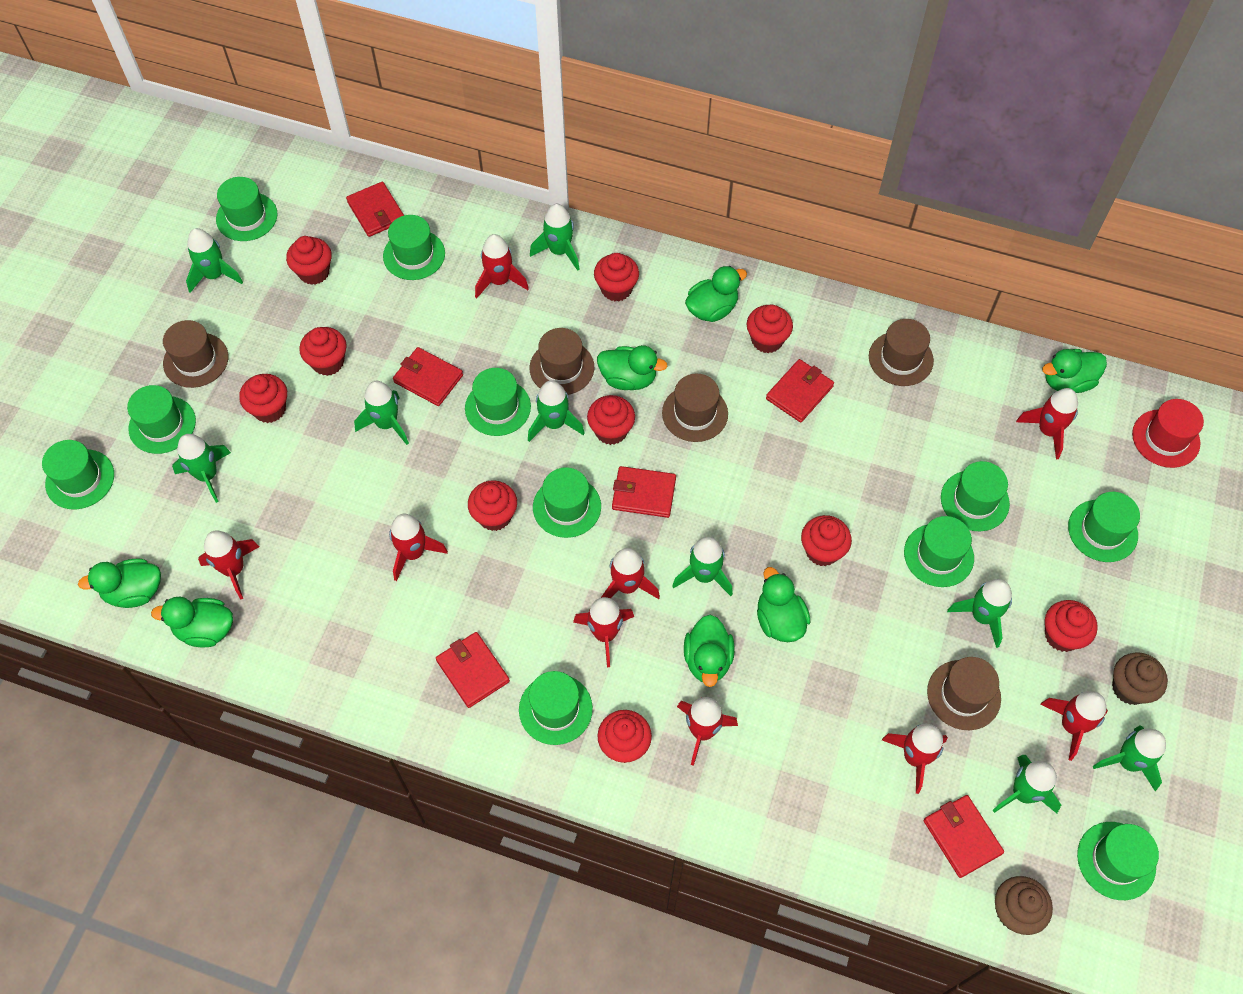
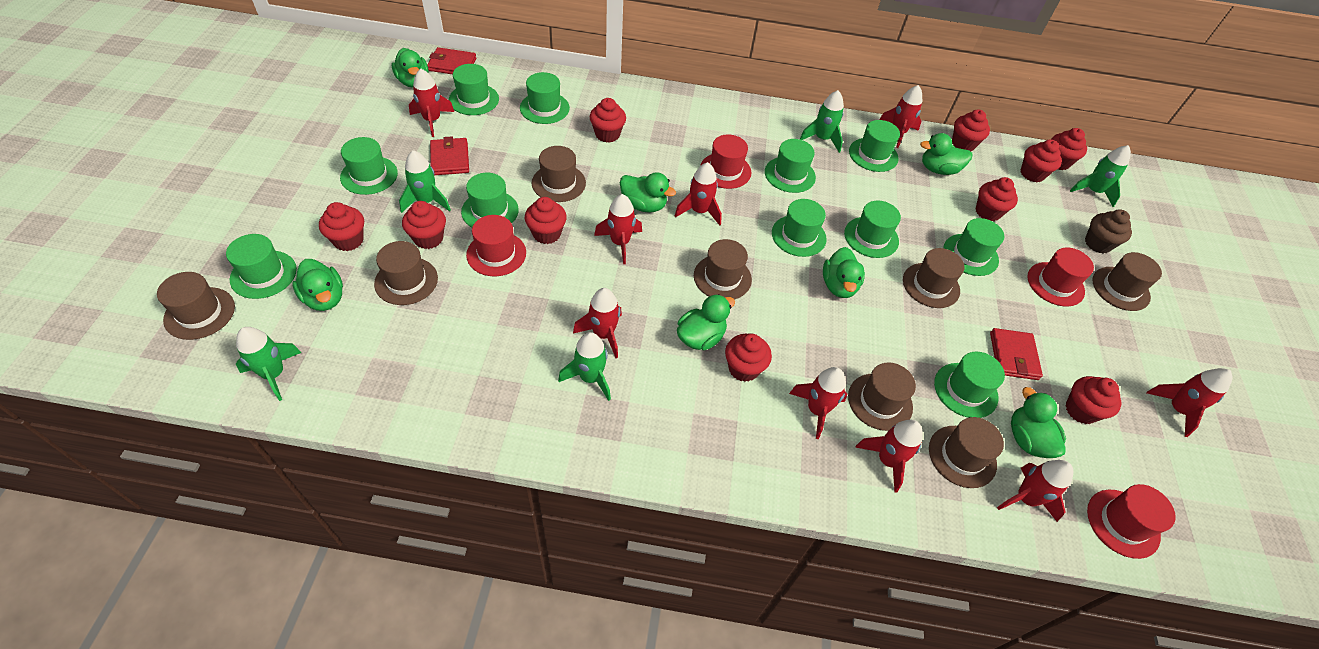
brown cupcake: [995,876,1053,935] [1112,652,1168,705] = 2 -> [1085,210,1132,253] = 1
brown hat: [163,320,228,388] [530,328,594,395] [662,373,728,442] [869,319,934,386] [927,657,1001,730] = 5 -> [157,272,235,340] [374,241,438,305] [532,146,586,202] [694,239,752,300] [848,363,916,431] [903,248,965,308] [929,417,1004,488] [1092,252,1162,311] = 8
green rocket: [172,434,231,503] [186,228,243,293] [354,381,409,445] [528,380,585,442] [530,204,580,271] [672,537,733,596] [947,579,1012,648] [993,755,1061,813] [1093,726,1166,791] = 9 -> [236,327,302,401] [399,150,451,213] [558,332,611,401] [800,90,844,153] [1070,145,1131,207] = 5
red hat: [1132,399,1204,468] = 1 -> [466,215,526,276] [700,134,752,189] [1028,247,1094,307] [1087,484,1176,559] = 4
red wallet: [346,182,404,237] [393,347,463,406] [436,632,510,708] [612,466,676,518] [766,359,834,423] [924,795,1004,878] = 6 -> [427,47,476,74] [430,136,469,175] [990,328,1043,380] = 3

